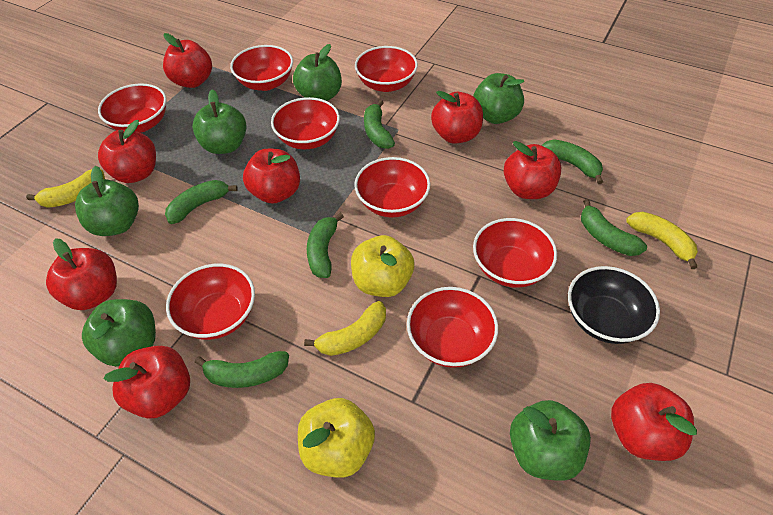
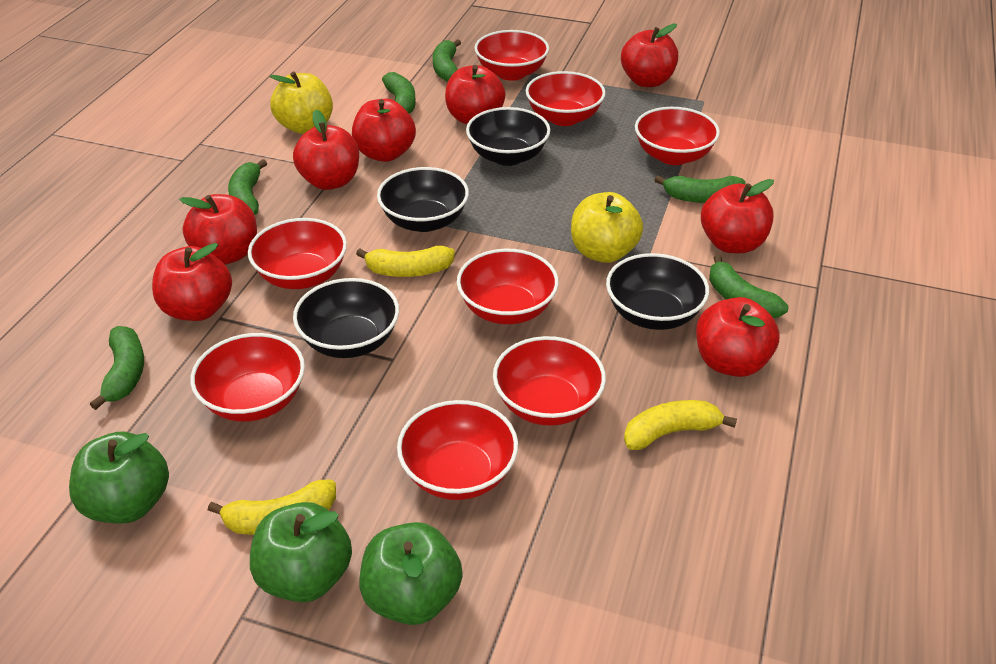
black bowl: [568,266,660,344] = 1 -> [293,278,399,358] [377,167,469,232] [466,107,550,166] [606,253,709,330] = 4
green apple: [75,166,139,236] [82,299,156,366] [192,89,247,154] [293,44,342,101] [473,73,524,124] [510,400,591,481] = 6 -> [69,431,169,524] [250,502,352,602] [360,522,463,625] = 3

